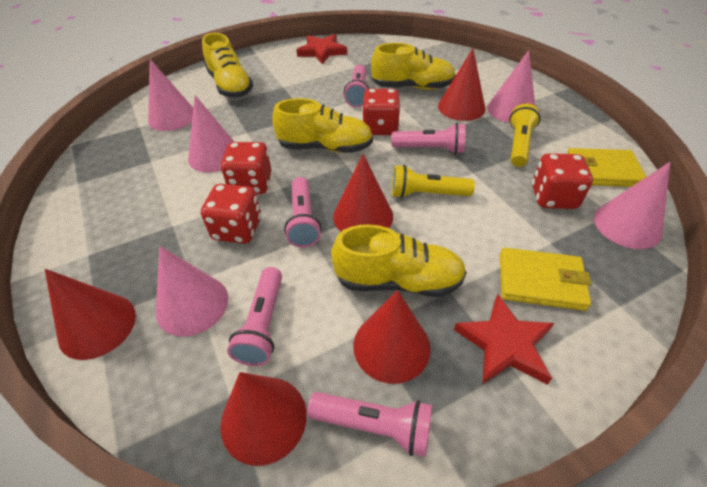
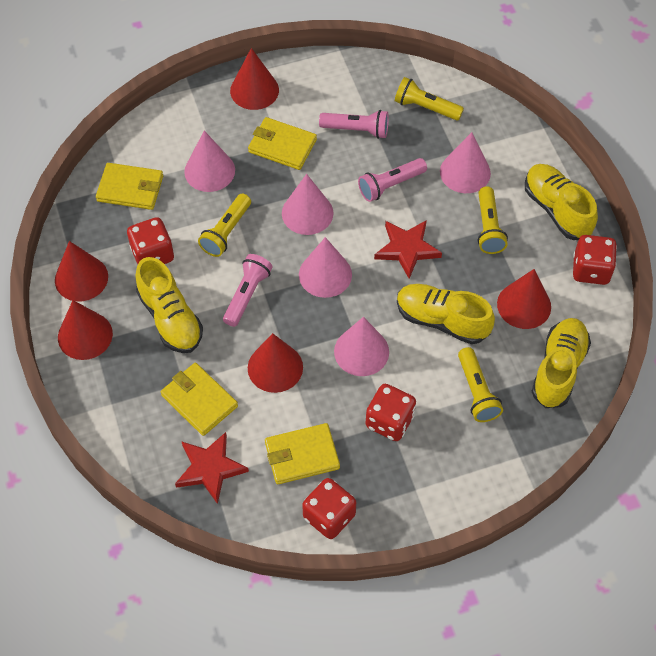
pink flashlight: [227,267,282,366] [284,177,321,248] [307,392,432,457] [344,65,369,108] [391,123,465,154] = 5 -> [223,254,273,327] [319,110,389,139] [358,158,427,202] = 3
yellow flashlight: [392,165,475,198] [509,103,540,167] = 2 -> [198,193,251,257] [395,77,464,121] [458,347,503,422] [478,186,508,254] = 4
yellow wallet: [500,248,591,311] [567,148,646,187] = 2 -> [96,163,163,210] [161,363,238,436] [248,117,317,170] [265,423,340,484] = 4

